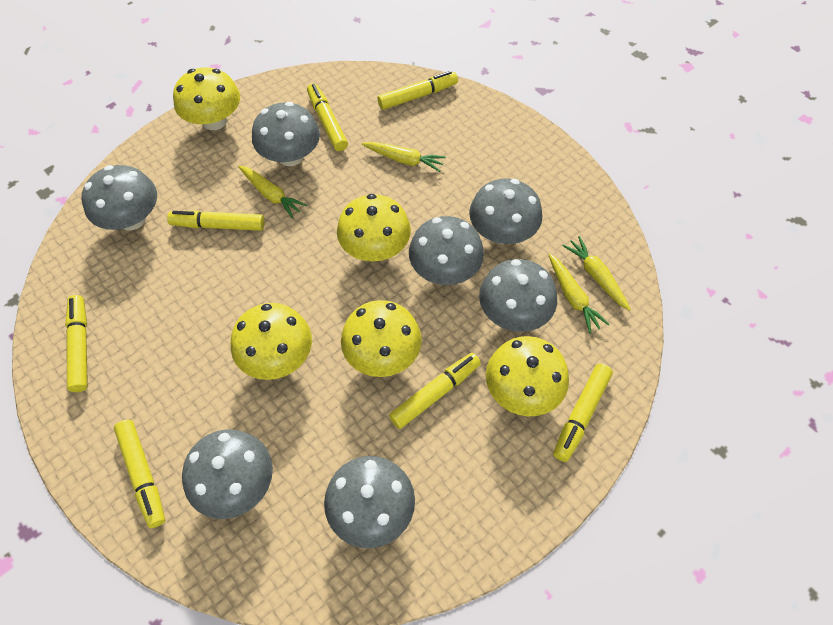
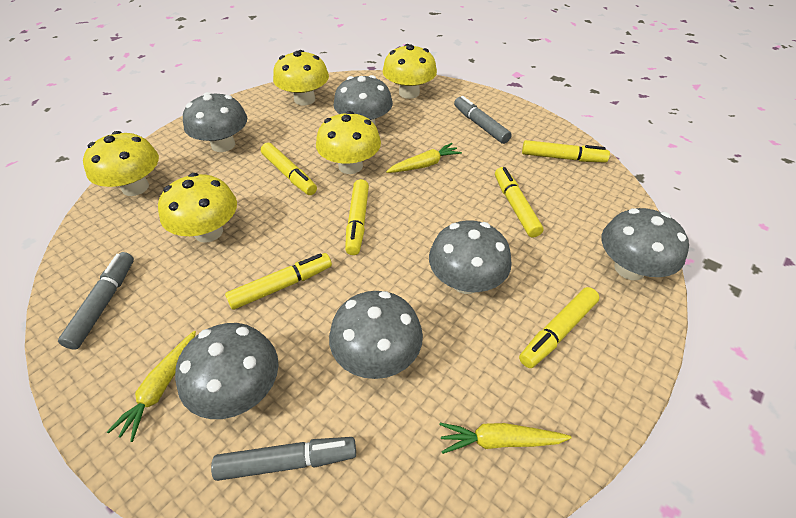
grey marker: none = 0 -> [58,252,134,350] [211,437,356,481] [454,96,511,144] = 3
grey mushroom: [81,165,157,230] [182,430,273,519] [252,102,320,166] [324,456,415,549] [409,216,484,285] [469,178,542,244] [479,259,557,332] = 7 -> [175,323,279,419] [183,92,247,152] [329,291,423,379] [333,75,393,126] [429,220,512,294] [601,208,689,280] = 6
yellow carrot: [238,165,307,218] [362,142,446,172] [548,254,609,334] [562,236,631,311] = 4 -> [107,331,196,442] [386,143,462,173] [439,423,572,454] = 3
yellow marker: [65,295,88,392] [114,420,165,528] [167,210,264,231] [307,83,348,151] [378,71,458,110] [389,353,481,429] [553,364,613,462] = 7 -> [225,253,332,310] [261,143,317,195] [345,179,369,255] [495,167,544,238] [519,287,599,368] [522,140,610,163] = 6

